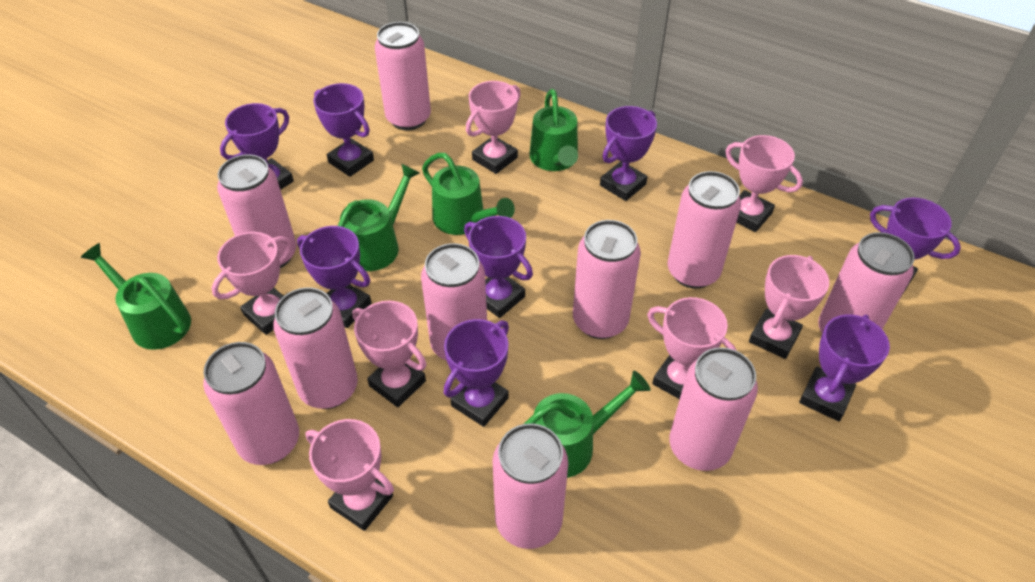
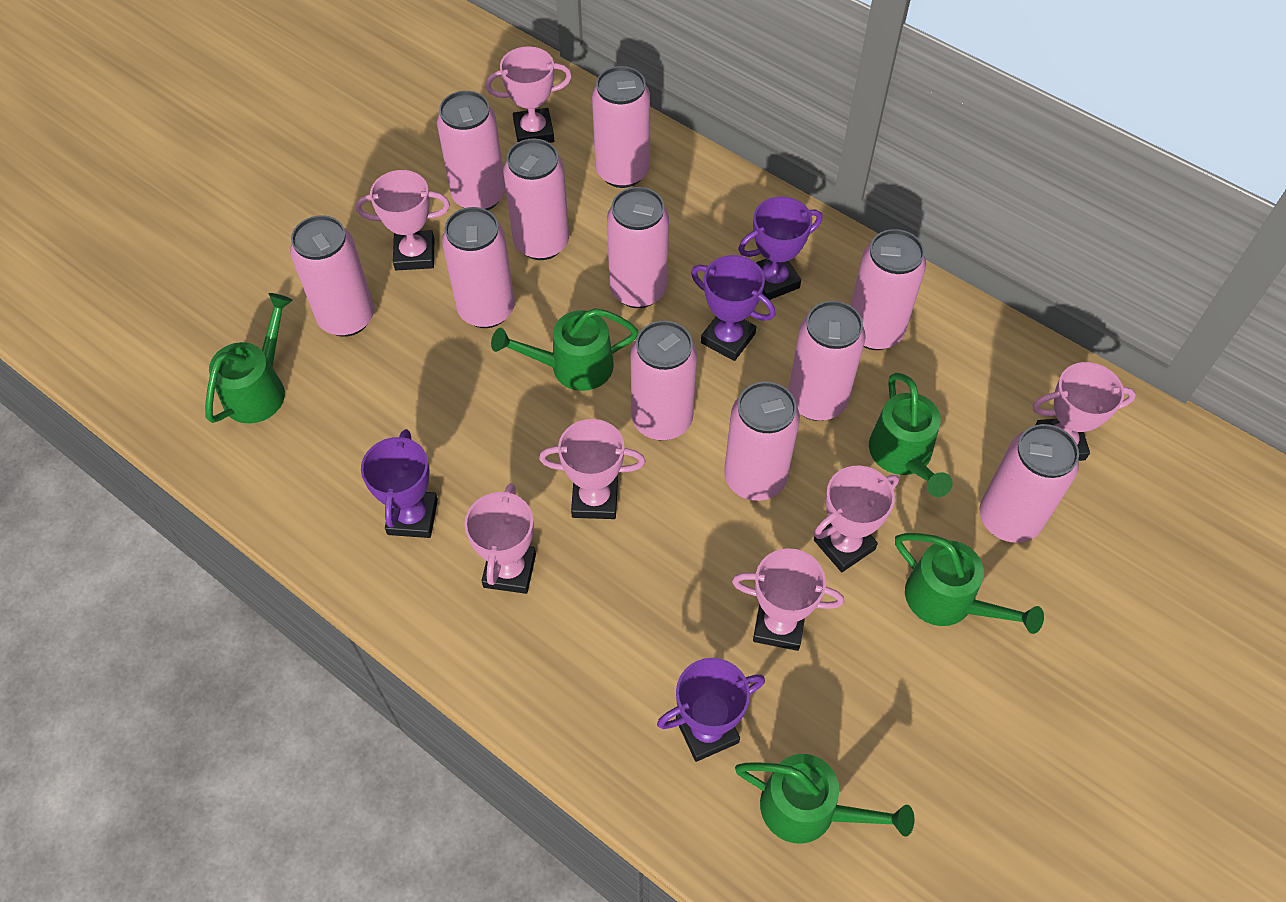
pink can: [203,342,299,465] [217,154,297,268] [273,287,358,409] [375,22,431,130] [421,243,487,361] [492,423,568,549] [573,220,641,339] [668,171,741,289] [669,347,758,471] [818,232,915,333] = 10 -> [290,215,374,337] [437,91,505,210] [442,207,515,328] [504,139,569,260] [592,66,650,188] [607,187,669,308] [631,321,697,441] [724,382,800,501] [788,301,866,421] [850,229,926,350] [979,424,1079,543] = 11
purple trophy: [220,103,294,190] [297,226,371,328] [313,83,374,177] [444,319,509,427] [464,216,533,318] [600,106,657,201] [799,314,890,421] [870,198,961,298] = 8 -> [361,429,438,538] [657,658,765,762] [691,255,775,361] [738,196,822,300] = 4

